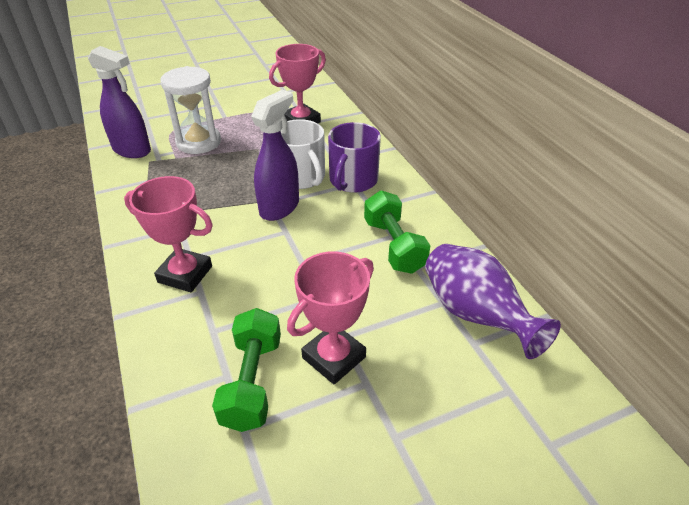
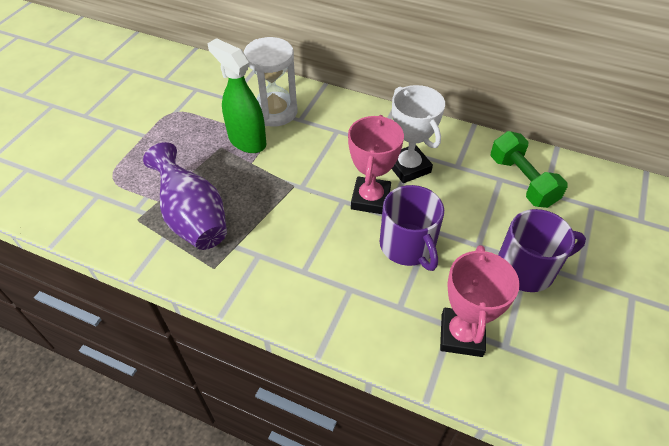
green dumbbell: [212,308,281,432] [364,190,431,274] = 2 -> [491,131,568,208] = 1
green spray bottle: none = 0 -> [207,38,266,153] = 1
pink trophy: [124,176,213,292] [269,44,326,123] [287,252,374,384] = 3 -> [348,115,404,214] [440,245,520,357] = 2
purple mug: [328,122,381,193] = 1 -> [380,185,444,271] [498,209,586,292] = 2
purple spray bottle: [88,46,151,158] [251,90,299,221] = 2 -> none = 0
white mug: [280,119,325,189] = 1 -> none = 0
white trophy: none = 0 -> [392,85,445,183] = 1

